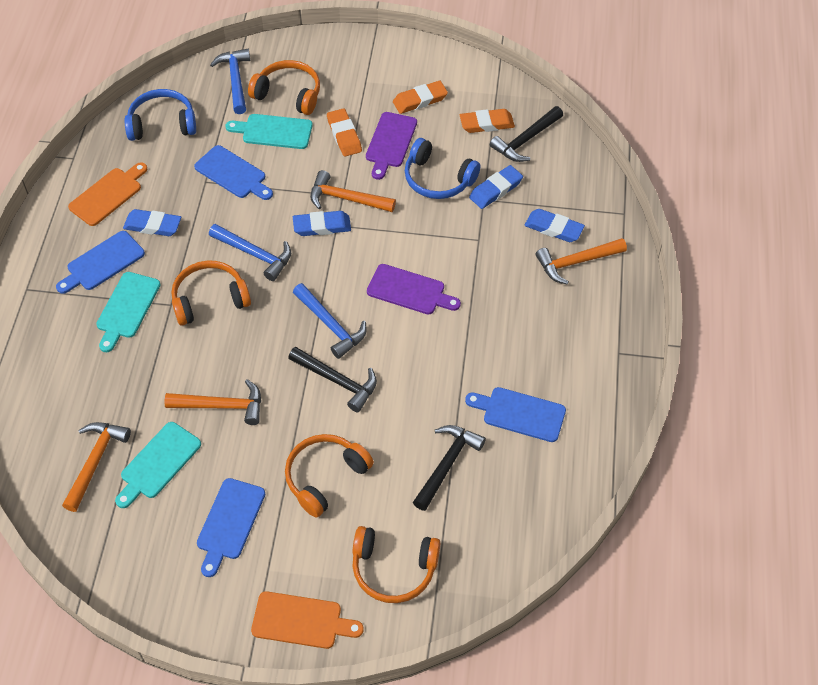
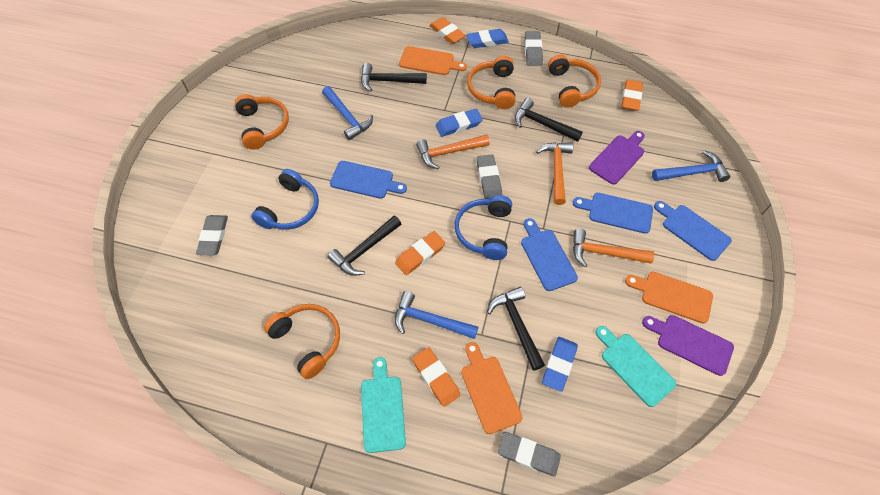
black hammer: [288,347,377,412] [413,425,486,511] [490,106,563,162] = 3 -> [328,216,401,276] [361,63,427,91] [487,287,545,371] [515,98,583,142] = 4
blue eraser: [123,209,181,236] [293,211,351,236] [469,165,523,209] [525,209,585,242] = 4 -> [435,109,483,137] [467,29,509,48] [542,337,578,392] = 3
grey eraser: none = 0 -> [196,215,228,256] [477,155,502,199] [498,432,561,477] [524,31,543,66] = 4
orange cutting board: [68,162,147,226] [251,591,364,649] = 2 -> [399,46,467,75] [461,342,523,434] [625,272,713,324] = 3
orange eraser: [327,108,362,157] [393,81,448,114] [460,109,515,133] = 3 -> [395,231,445,275] [412,347,461,407] [429,17,466,44] [621,80,643,111] = 4
orange hammer: [62,422,131,512] [164,379,261,425] [310,170,396,212] [536,238,627,285] = 4 -> [416,134,490,169] [536,142,573,205] [573,229,654,268] = 3
turquoise cutting board: [96,272,160,352] [115,422,201,508] [226,114,313,149] = 3 -> [361,357,406,453] [595,326,676,407] = 2

